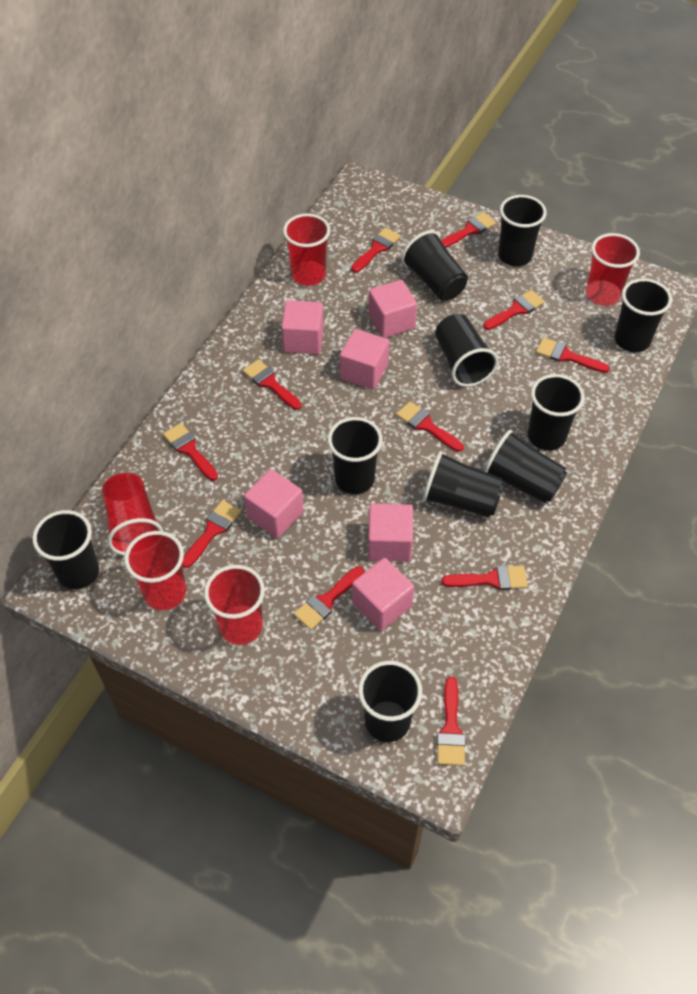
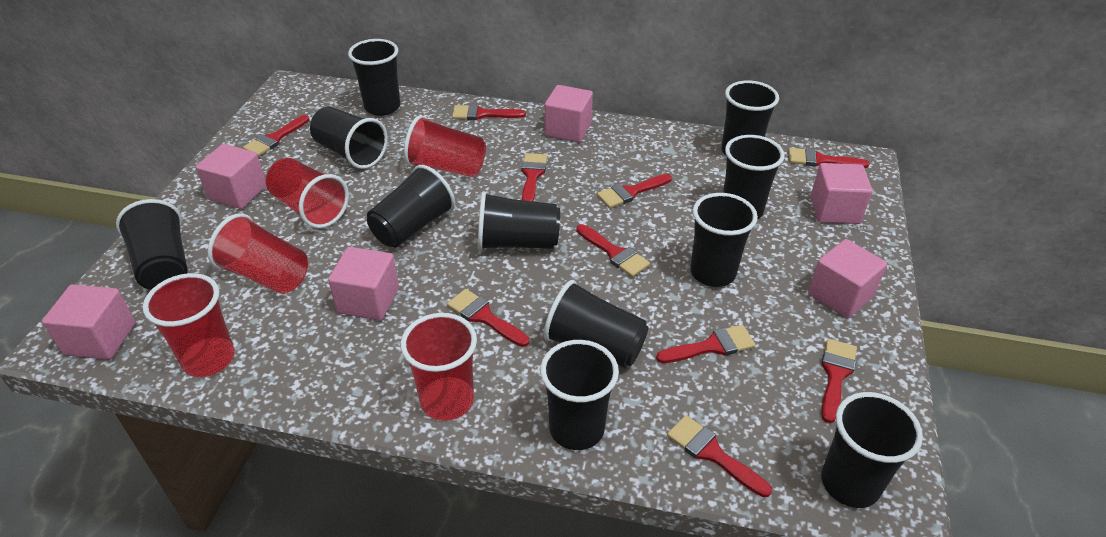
black cup: [32,510,99,589] [328,417,383,494] [358,661,422,742] [401,230,468,301] [422,451,505,518] [435,314,498,387] [484,430,567,503] [498,195,547,266] [528,374,585,450] [614,278,672,352] = 10 -> [116,199,188,290] [310,107,388,169] [348,39,400,116] [367,165,455,248] [478,192,560,250] [540,340,619,450] [544,280,649,368] [690,193,758,287] [721,80,779,155] [723,135,785,220] [821,392,923,508] = 11
red brush: [163,423,218,481] [182,500,241,568] [243,359,302,410] [294,566,364,630] [351,228,401,273] [396,401,464,452] [437,677,466,766] [441,212,496,248] [441,565,528,590] [483,290,545,330] [536,338,610,373] = 11 -> [243,115,309,156] [447,289,529,347] [452,104,526,120] [521,153,547,201] [577,224,650,277] [597,174,672,208] [656,325,756,363] [667,415,772,497] [789,148,869,168] [821,339,857,423] = 10

